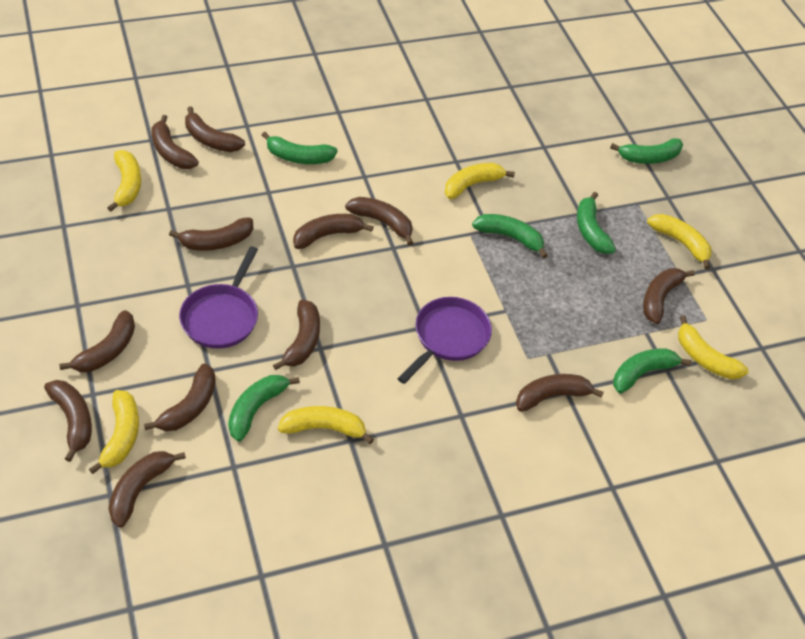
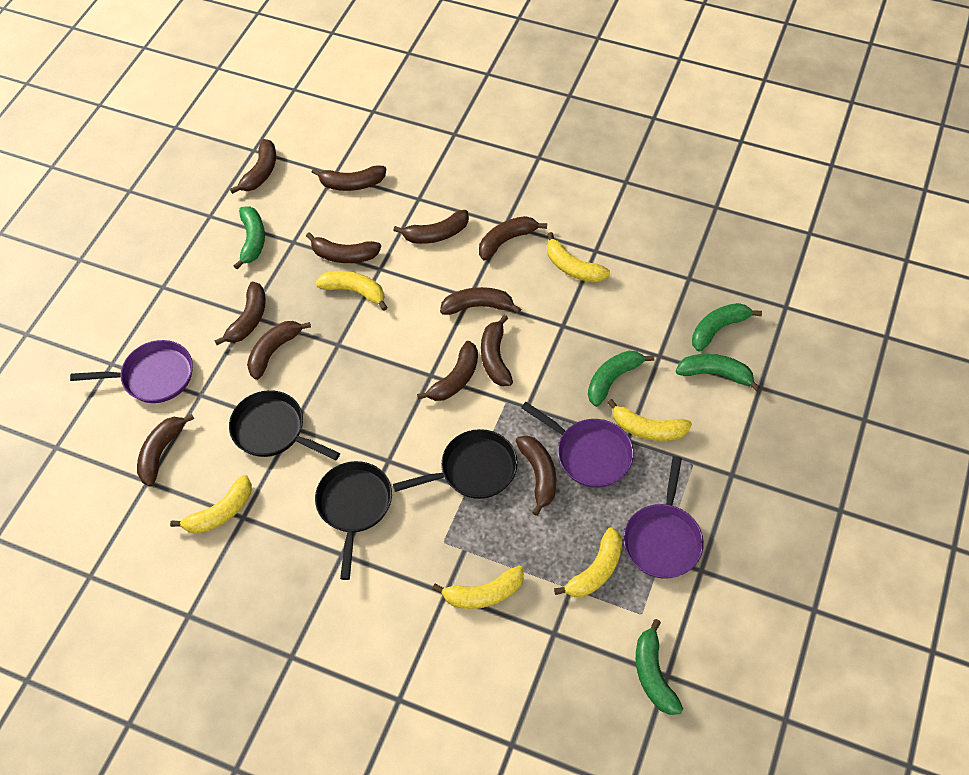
black pan: none = 0 -> [229,390,340,460] [315,461,392,580] [393,429,518,499] = 3
green banana: [228,375,300,441] [262,132,338,164] [472,214,548,259] [577,192,616,254] [610,138,683,164] [613,348,691,394] = 6 -> [234,206,265,269] [588,351,654,407] [636,619,683,715] [676,354,760,392] [692,303,762,352] = 5
purple pan: [179,246,258,349] [397,297,492,384] = 2 -> [70,340,193,403] [521,402,634,488] [623,456,704,579] = 3

